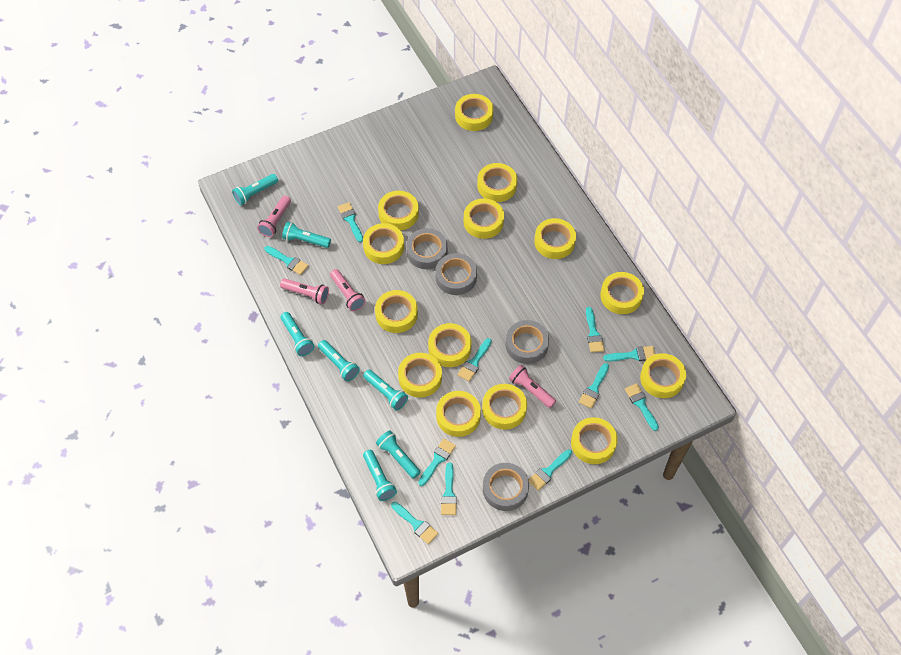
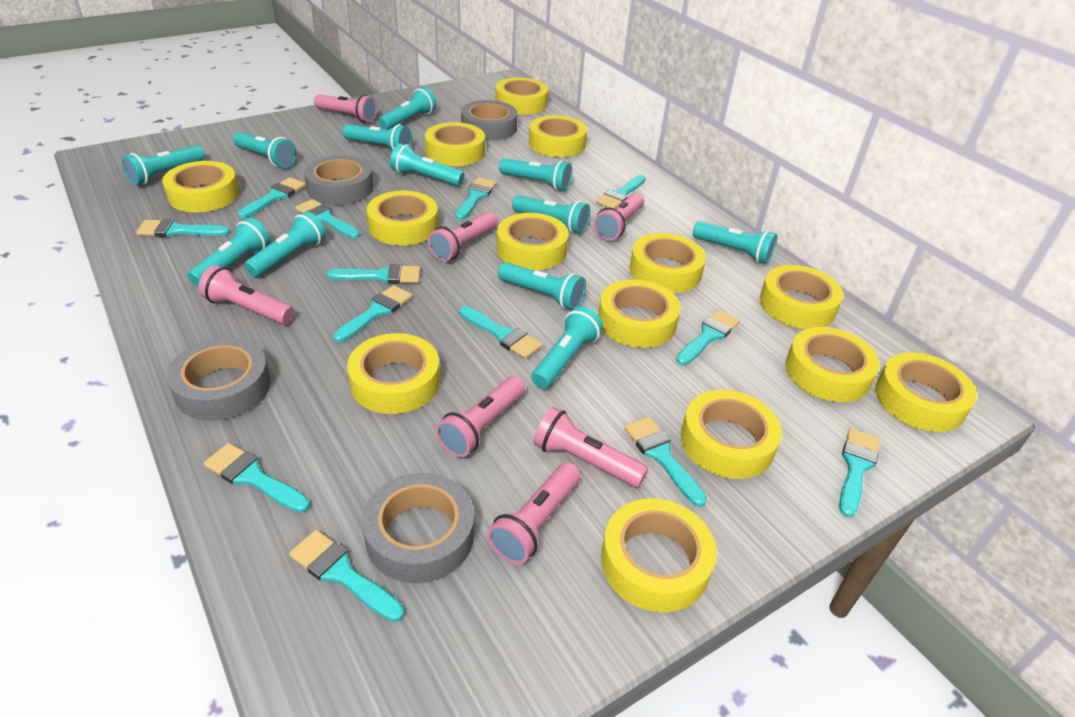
pink flashlight: [257,196,291,237] [280,278,329,304] [330,269,366,311] [509,365,556,408] = 4 -> [198,265,294,324] [314,94,377,123] [428,212,498,262] [436,376,525,457] [487,462,581,564] [533,407,648,488] [593,193,644,241] = 7
turquoise brush: [265,246,308,275] [338,202,363,242] [391,502,438,544] [418,439,456,486] [441,462,457,515] [457,338,492,381] [529,449,572,491] [579,363,609,409] [586,307,604,353] [603,346,655,362] [625,383,659,431] = 11 -> [136,219,230,237] [204,443,310,513] [238,177,306,218] [289,530,404,622] [295,199,360,239] [327,264,420,284] [333,285,412,342] [455,177,497,220] [459,306,543,359] [596,175,645,209] [624,417,707,507] [676,310,740,365] [839,428,880,517] = 13
turquoise flashlight: [232,174,278,205] [281,312,315,356] [282,222,331,248] [318,340,360,382] [363,370,408,410] [363,450,397,501] [376,430,421,479] = 7 -> [122,145,204,185] [187,218,270,287] [233,132,297,168] [244,211,326,277] [343,124,412,150] [378,87,436,130] [390,143,464,186] [498,262,586,310] [499,158,572,191] [512,195,590,234] [531,306,603,389] [693,221,777,264] = 12

